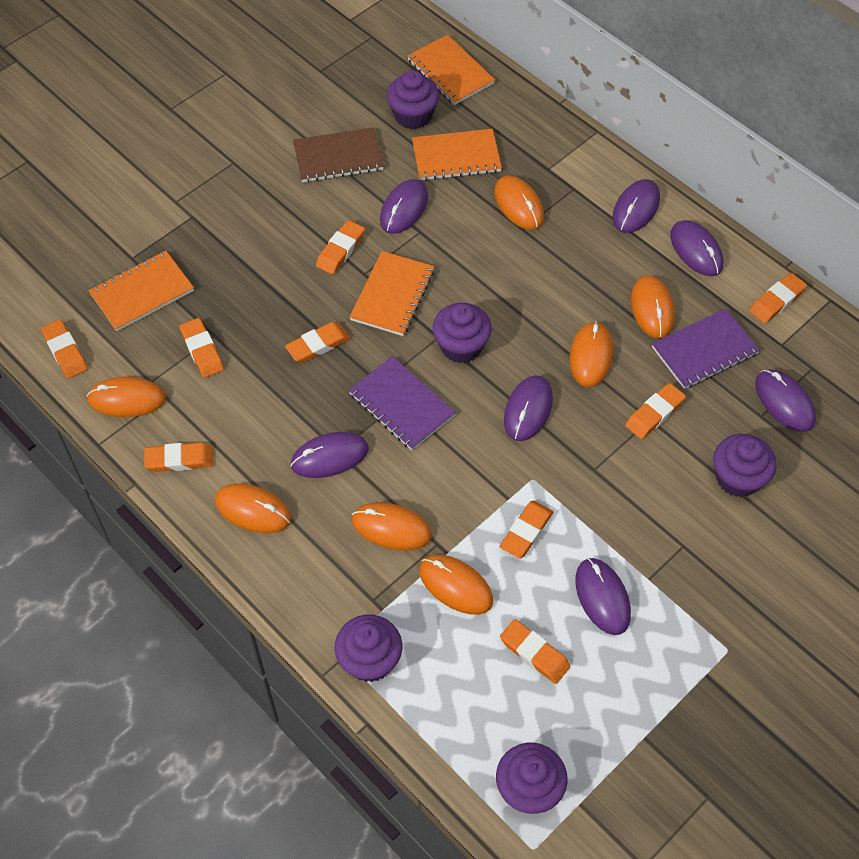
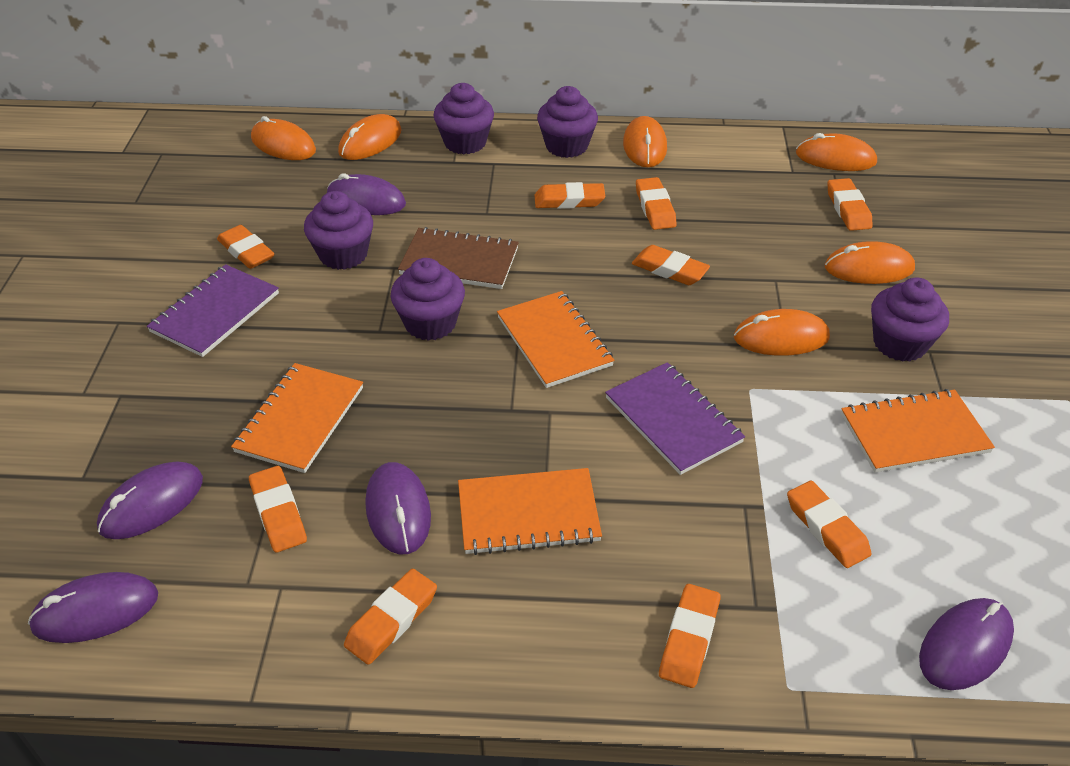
orange mouse: [86,377,166,417] [215,484,291,533] [352,502,432,550] [419,555,493,615] [494,175,544,230] [569,321,613,387] [631,275,675,339] = 7 -> [251,116,316,160] [338,114,402,160] [623,116,667,167] [734,309,830,356] [796,133,877,171] [825,241,915,284] = 6
purple mouse: [290,432,369,478] [380,179,428,234] [504,375,553,441] [575,558,631,635] [613,179,660,233] [670,220,724,276] [755,370,816,432] = 7 -> [28,572,158,643] [97,461,203,539] [327,173,406,215] [365,462,431,554] [919,598,1014,690] = 5

